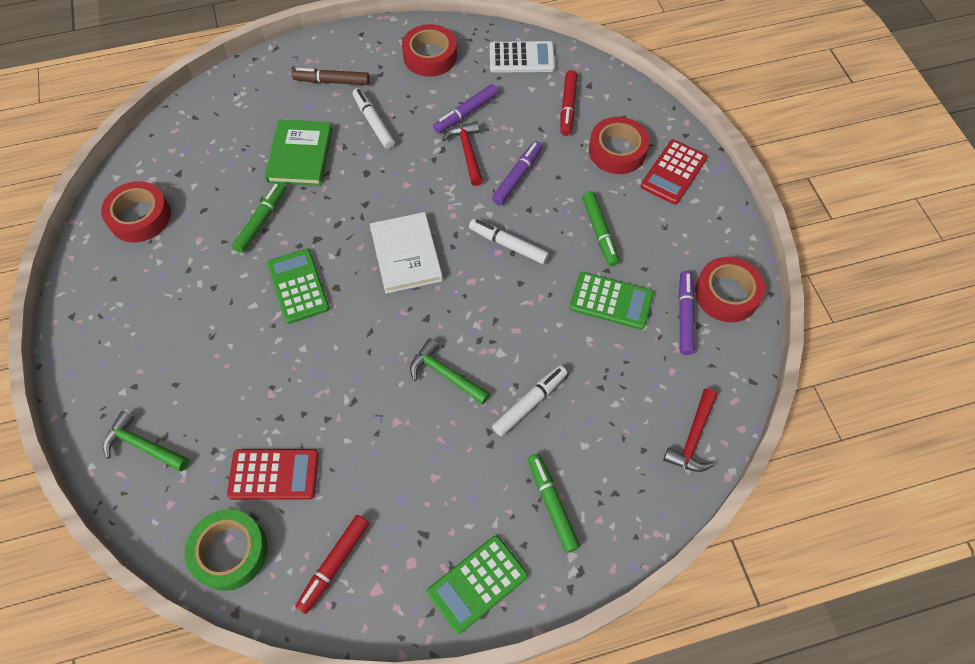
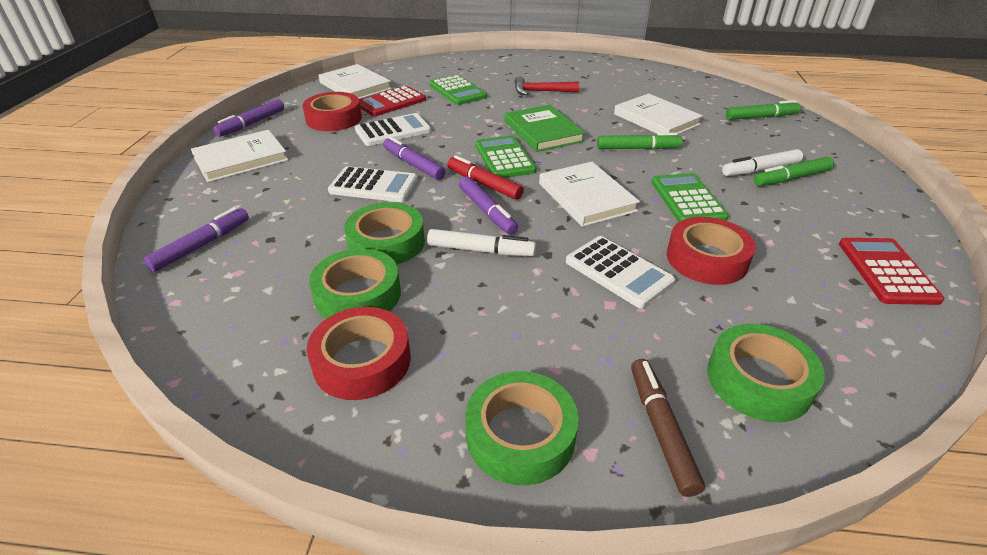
green hammer: [103,411,189,471] [410,338,490,405] = 2 -> none = 0
green tape: [185,509,268,591] = 1 -> [309,248,401,319] [344,202,425,265] [465,371,579,485] [707,324,825,422] = 4
purple marker: [433,84,498,133] [492,141,542,205] [679,271,695,355] = 3 -> [144,207,249,272] [213,99,284,137] [383,136,446,180] [459,177,518,235] = 4
red hammer: [442,121,483,186] [663,388,717,472] = 2 -> [515,76,579,95] = 1
red marker: [295,515,369,614] [560,70,577,136] = 2 -> [447,155,524,200] = 1
red tape: [101,181,171,243] [402,24,457,77] [589,117,650,174] [695,257,765,322] = 4 -> [302,92,362,131] [307,307,411,400] [667,217,756,285] = 3
white book: [370,212,443,294] = 1 -> [191,130,288,182] [319,64,392,99] [539,162,640,227] [614,93,703,134] = 4
white calculator: [490,41,555,73] = 1 -> [328,166,418,202] [355,113,431,146] [566,236,675,308] = 3
white marker: [352,88,395,149] [469,219,549,264] [492,365,567,436] = 3 -> [427,229,536,256] [722,149,803,176] = 2

